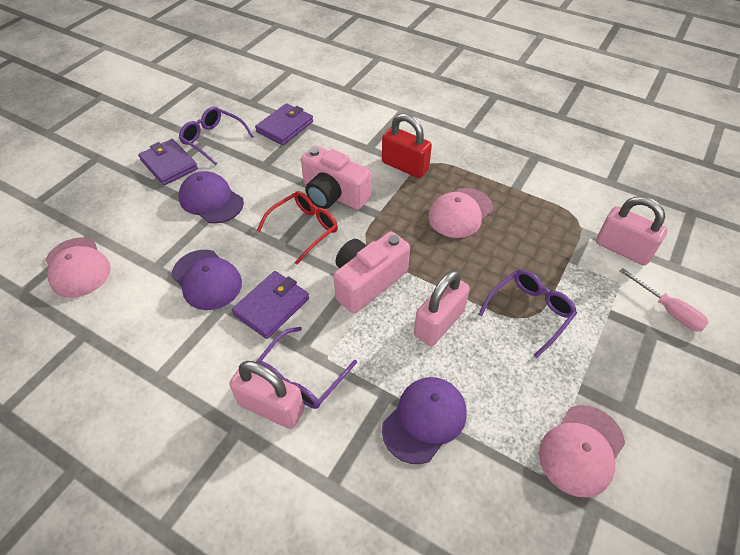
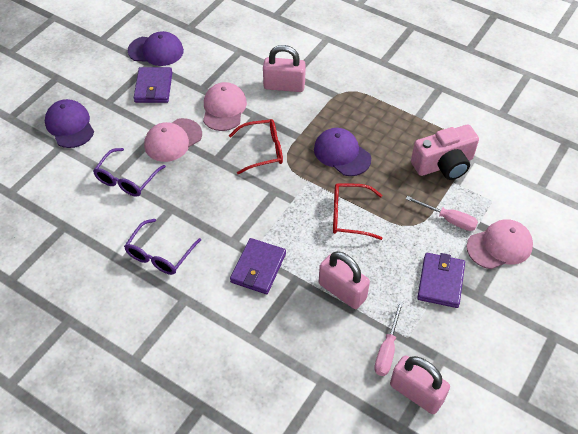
pink camera: [301,145,371,210] [334,232,410,313] = 2 -> [411,124,479,180] = 1
pink screwdriver: [620,268,709,332] = 1 -> [374,301,403,376] [406,196,478,231] = 2
purple glasses: [179,107,254,165] [256,327,357,409] [478,269,577,358] = 3 -> [93,148,166,197] [124,219,201,275] = 2
red glasses: [257,191,338,265] = 1 -> [229,119,283,174] [333,183,383,240] = 2
red padlock: [382,113,432,178] = 1 -> none = 0

